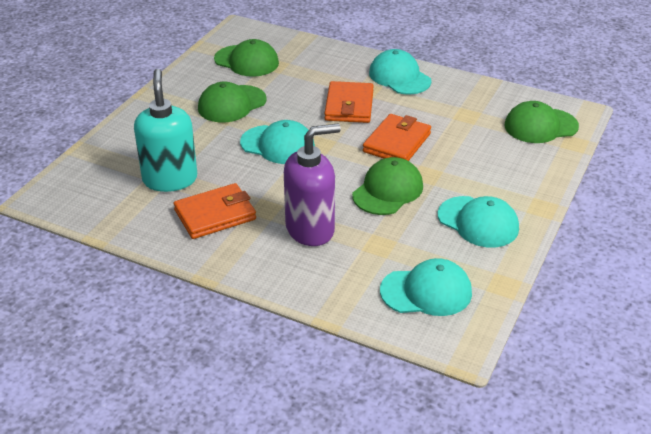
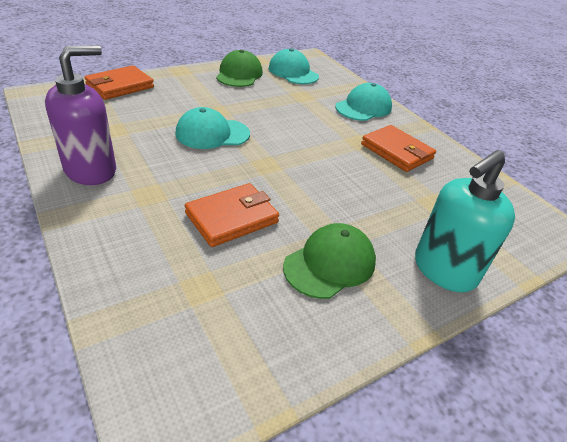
green cap: [198,82,267,122] [214,39,279,77] [352,157,423,215] [505,101,579,143] = 4 -> [216,50,263,87] [283,223,376,299] = 2
turquoise cap: [240,120,315,164] [369,49,431,95] [380,258,472,316] [437,196,519,248] = 4 -> [175,107,250,149] [269,48,319,84] [335,83,392,121] = 3

